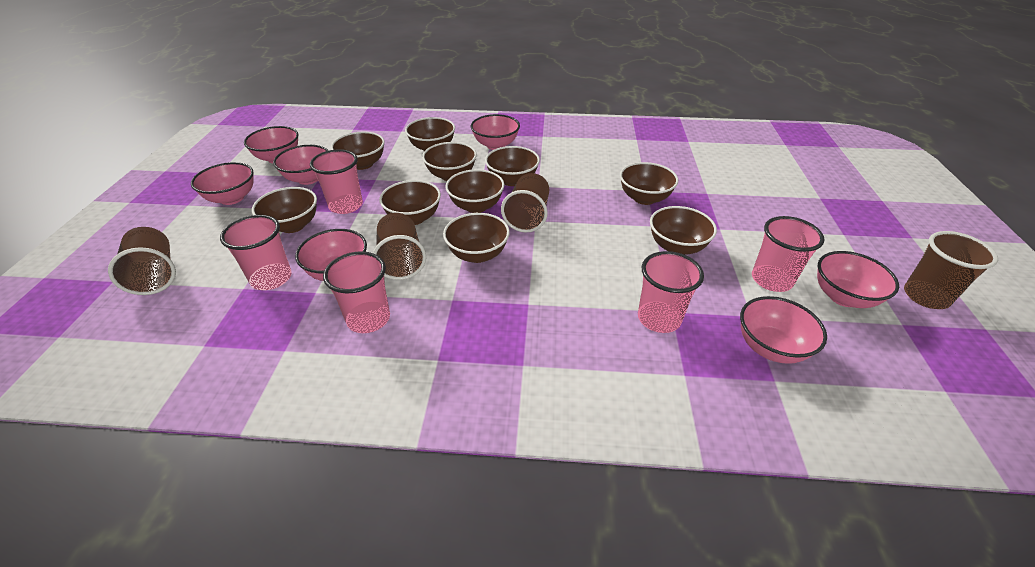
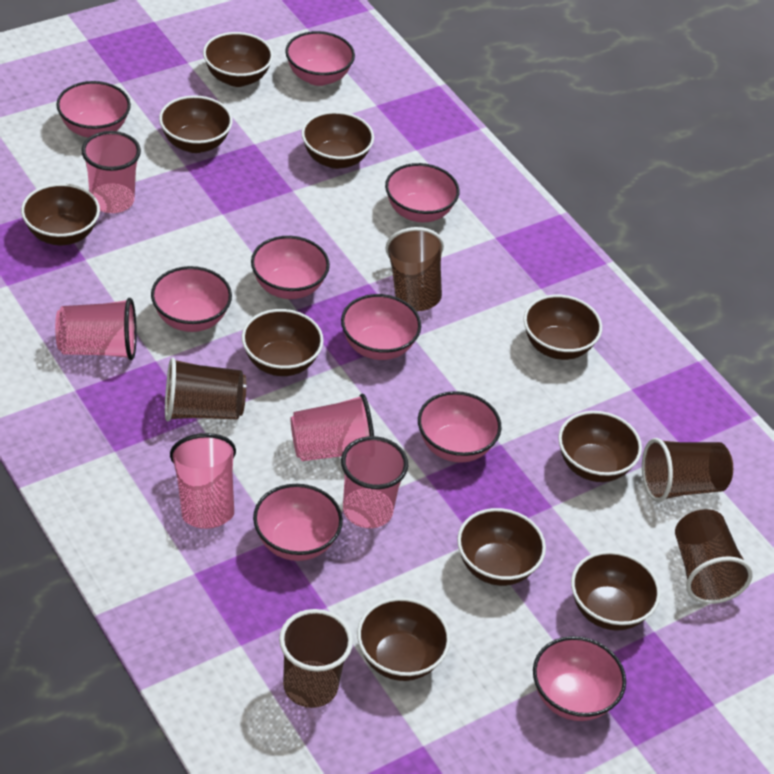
brown cup: [108,227,176,295] [373,213,426,280] [501,173,549,233] [904,231,998,309] = 4 -> [165,358,246,421] [279,609,353,708] [385,227,444,311] [642,438,733,502] [675,509,753,604] = 5
pink bowl: [191,162,254,205] [244,126,299,163] [273,145,329,185] [295,229,367,281] [471,114,520,150] [740,296,827,364] [817,251,899,308] = 7 -> [56,81,131,138] [151,266,232,332] [251,236,330,299] [253,484,343,561] [285,31,355,86] [341,294,421,360] [385,163,460,222] [418,391,502,463] [533,636,626,721] = 9

